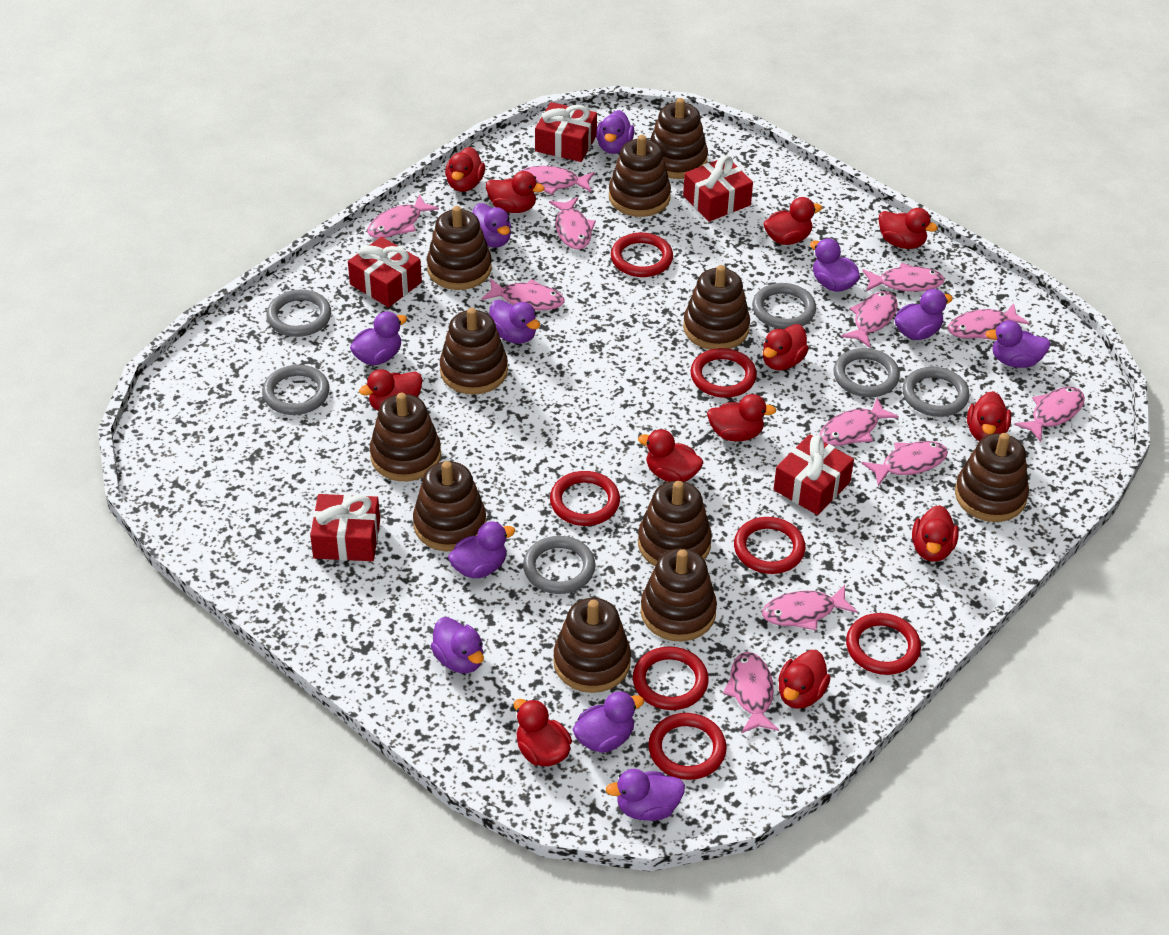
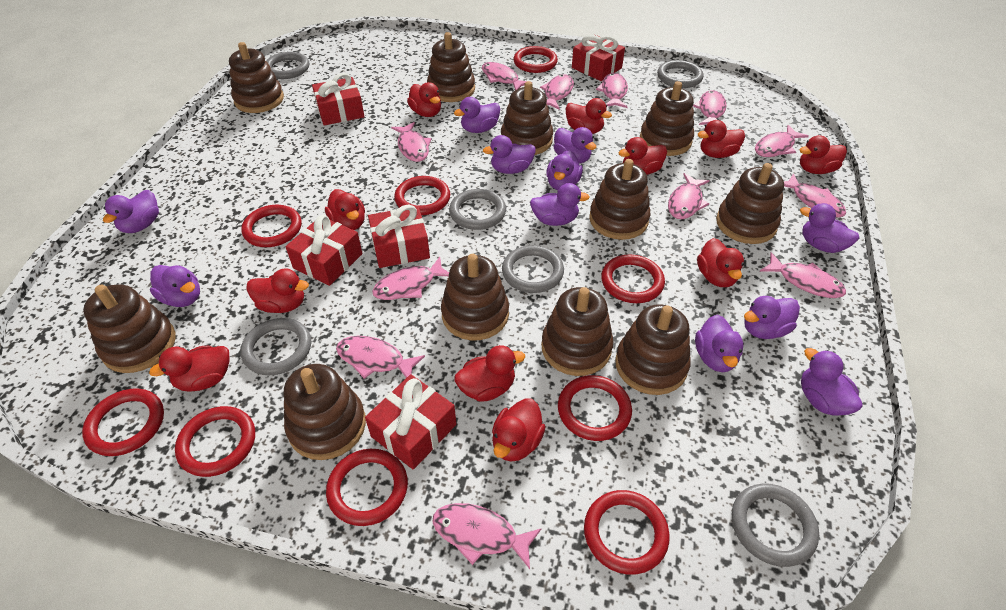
red duck: [359,369,422,411] [445,147,485,192] [486,171,545,213] [514,699,572,767] [638,429,703,482] [707,394,776,442] [763,197,822,245] [763,324,809,370] [778,650,830,709] [878,208,938,249] [912,505,959,562] [967,391,1011,441] = 12 -> [149,346,230,392] [246,269,309,313] [325,189,365,230] [407,82,441,117] [454,345,525,402] [492,398,545,462] [565,98,612,134] [618,137,667,175] [697,238,744,287] [698,120,745,158] [799,135,847,174] = 11
red ring: [550,471,620,526] [611,232,673,277] [633,646,709,710] [648,713,727,780] [690,348,757,398] [734,517,805,574] [846,613,921,675] = 7 -> [82,388,164,456] [175,406,255,477] [241,205,301,247] [326,449,408,526] [394,176,450,215] [514,46,558,73] [558,375,632,441] [584,490,670,575] [601,255,665,303] = 9

